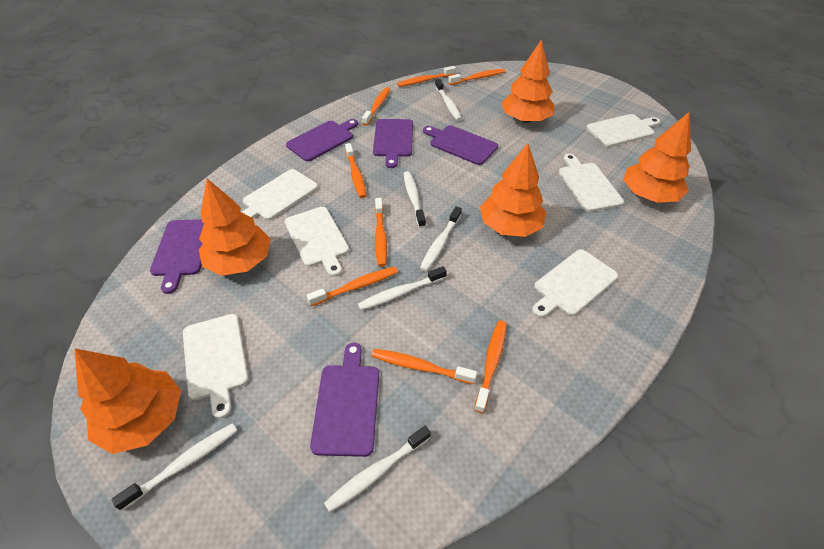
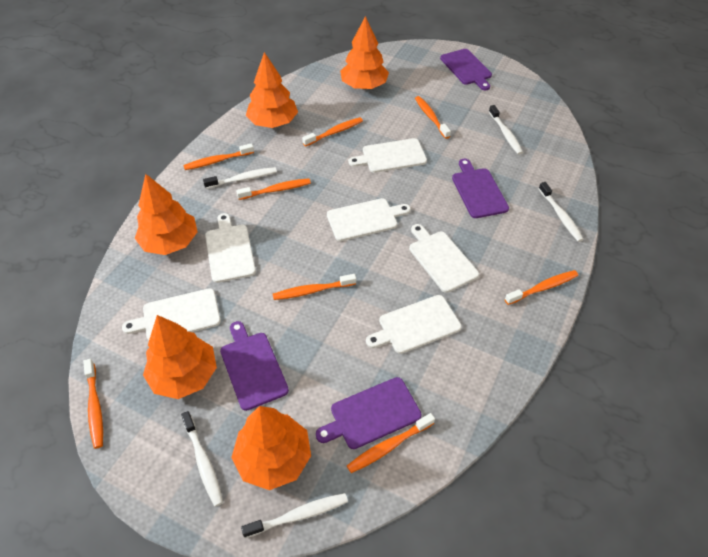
purple cutting board: [150,219,204,294] [286,119,358,161] [310,343,379,457] [373,119,413,168] [423,125,498,165] = 5 -> [220,321,289,411] [316,377,422,449] [440,49,492,91] [452,159,509,218] = 4
white toothbrush: [112,423,237,511] [324,426,431,512] [358,266,447,310] [404,171,426,228] [420,206,462,272] [435,79,462,121] = 6 -> [181,411,223,507] [203,167,277,189] [241,493,348,538] [489,105,523,155] [539,182,584,242] = 5

